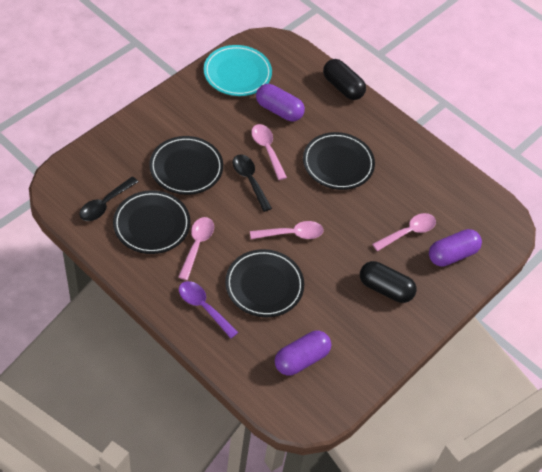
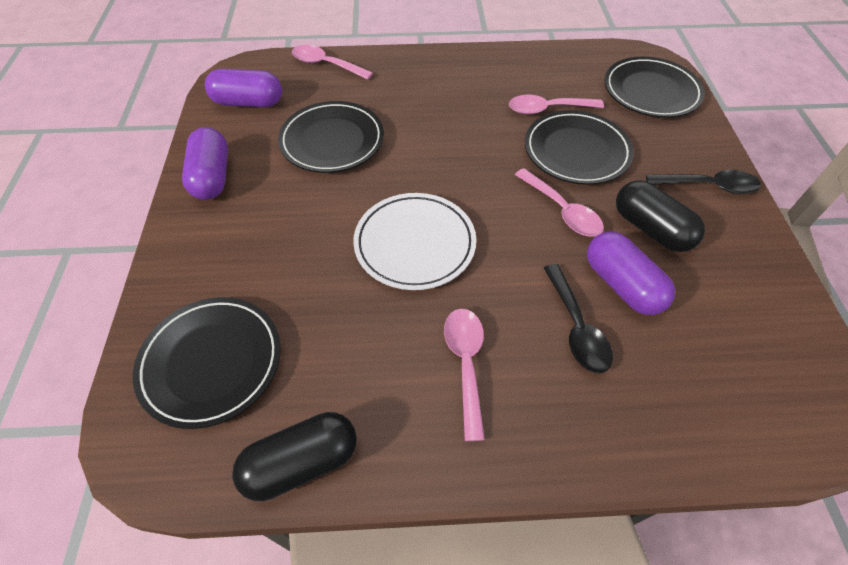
purple spoon: [179,281,238,338] = 1 -> none = 0
turquoise plate: [204,45,272,96] = 1 -> none = 0
white plate: none = 0 -> [353,193,477,290] = 1

